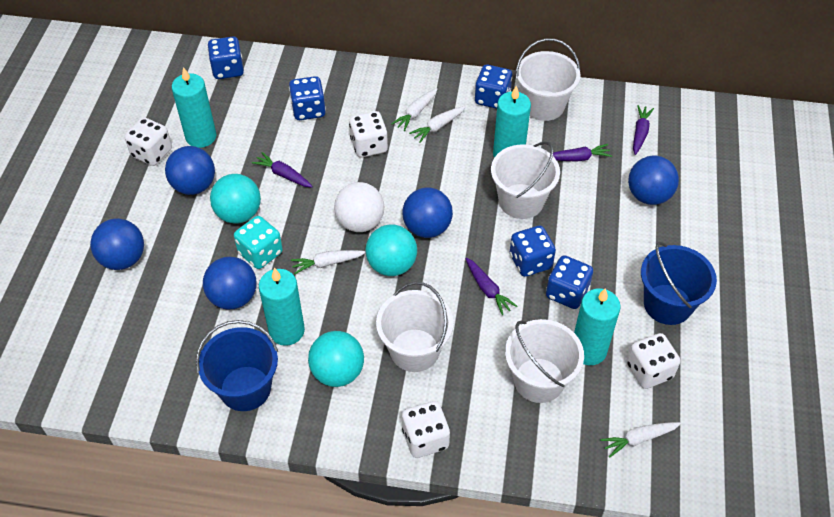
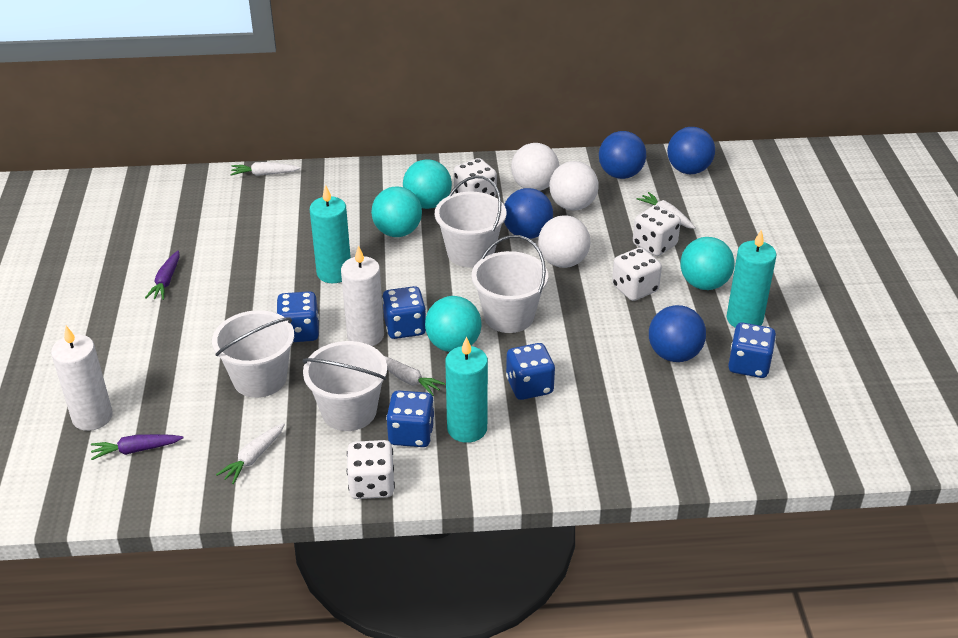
blue ball: [90,219,144,270] [165,146,215,195] [203,257,257,310] [402,188,453,238] [628,156,679,205] = 5 -> [504,188,553,239] [599,131,646,179] [649,305,706,362] [667,127,715,174] = 4
blue bucket: [196,320,278,411] [641,242,717,325] = 2 -> none = 0
purple carrot: [252,152,313,187] [465,258,517,315] [553,144,612,162] [633,105,654,155] = 4 -> [91,434,183,460] [145,251,180,300] = 2
turquoise ball: [210,174,261,224] [308,331,364,387] [366,224,417,276] = 3 -> [371,187,422,237] [403,159,452,209] [425,296,482,352] [680,237,735,290] = 4
turquoise candle: [171,67,216,148] [259,268,305,346] [493,86,531,157] [574,288,621,365] = 4 -> [310,185,351,283] [445,337,488,443] [726,229,776,327] = 3
turquoise dice: [234,216,283,269] = 1 -> none = 0
white ball: [334,182,384,232] = 1 -> [511,143,559,191] [538,215,590,268] [549,161,599,211] = 3
white candle: none = 0 -> [51,326,113,431] [341,245,384,346] = 2

